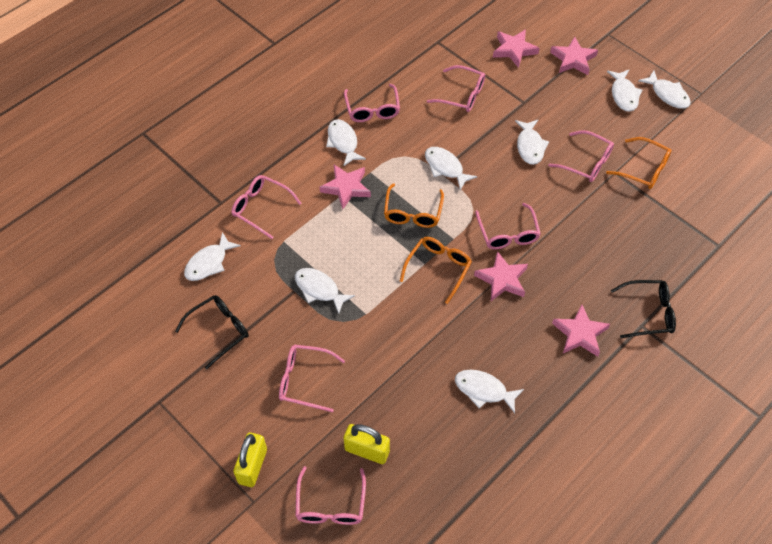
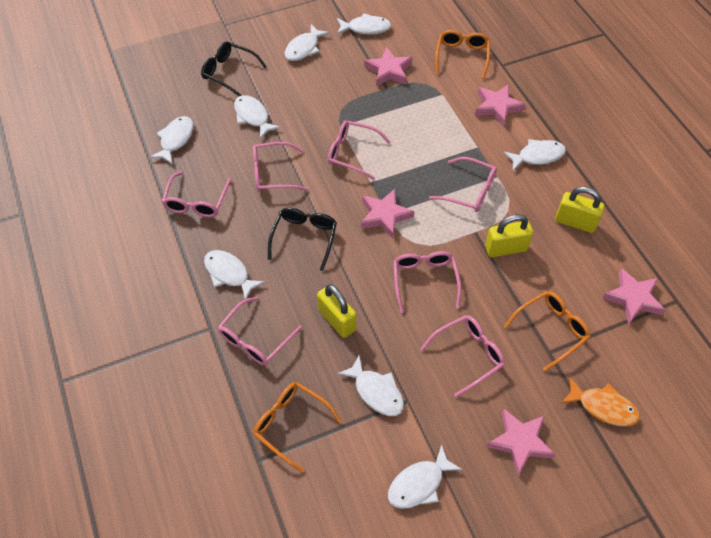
orange fish: none = 0 -> [561,377,640,427] = 1
yellow padlock: [233,432,267,487] [344,424,390,464] = 2 -> [317,284,356,338] [485,214,533,257] [555,186,605,233] = 3

